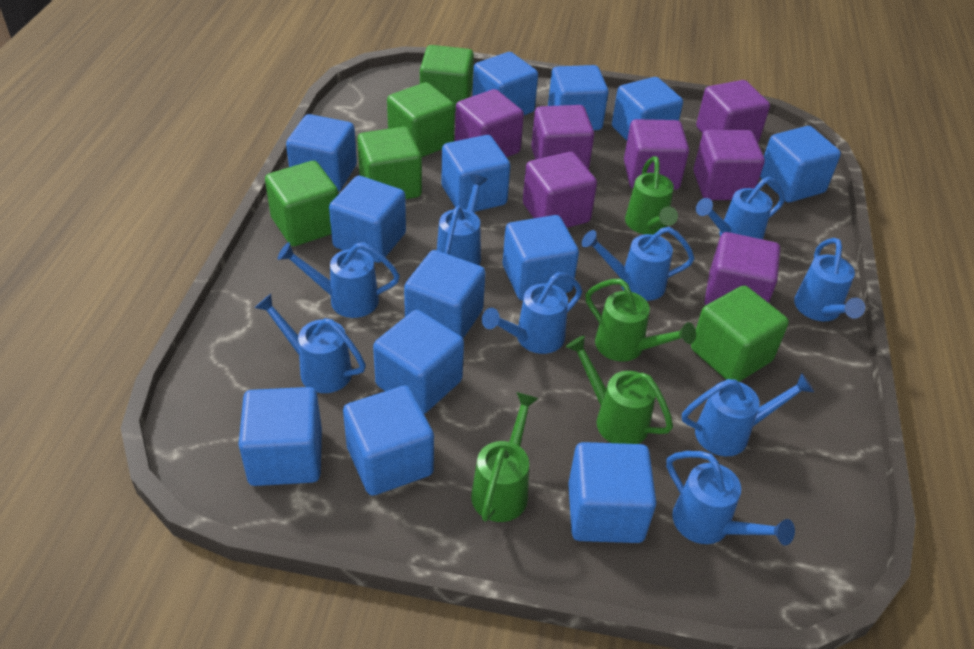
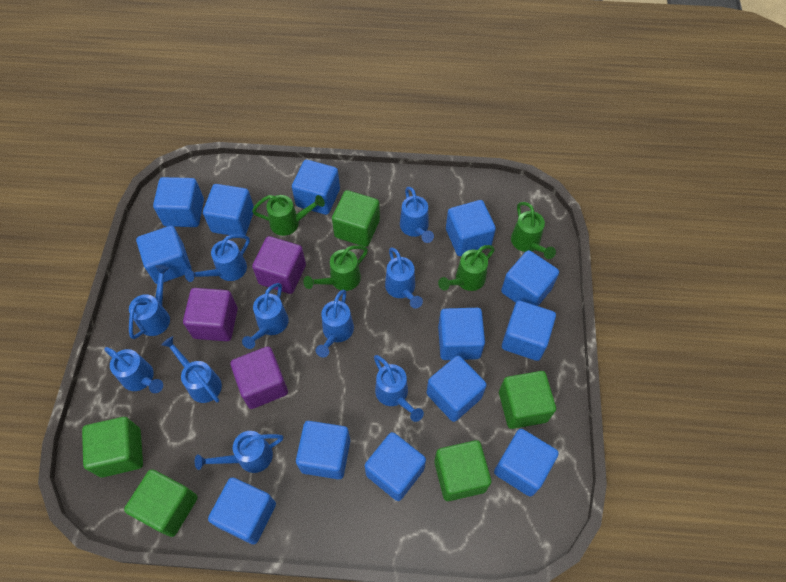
blue watering can: [255,294,366,393] [278,242,400,318] [437,174,488,265] [482,272,582,354] [582,227,695,301] [666,451,795,545] [682,373,814,456] [696,177,785,239] [794,238,865,321] = 9 -> [104,347,163,393] [129,265,170,339] [161,336,222,403] [185,234,250,282] [195,431,283,473] [242,283,289,349] [316,290,354,358] [374,355,424,422] [385,247,423,309] [400,187,434,243] = 10
purple cube: [455,89,524,157] [523,152,597,228] [531,105,594,170] [624,119,689,190] [694,130,765,200] [696,80,770,142] [704,232,780,306] = 7 -> [183,288,238,341] [230,346,288,409] [252,236,306,294] = 3

